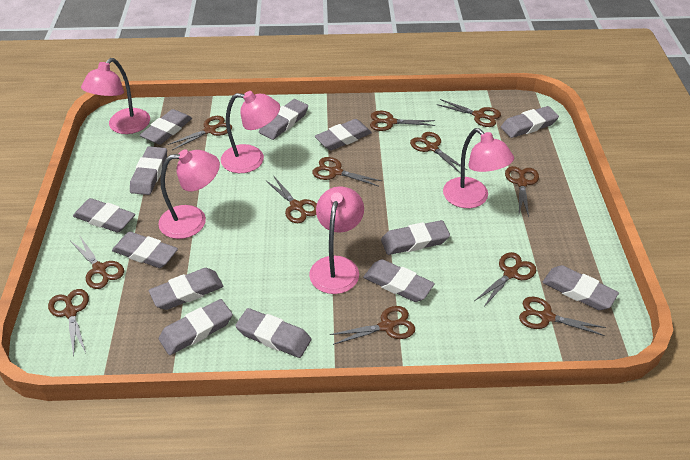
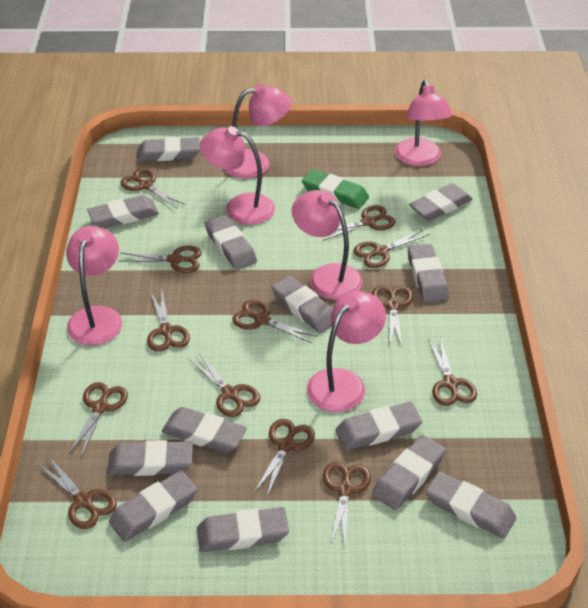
brown scissors: [48,289,89,356] [71,235,124,289] [168,116,232,150] [266,177,317,223] [312,157,382,187] [330,306,415,345] [370,111,435,131] [410,132,467,173] [437,99,501,127] [475,252,536,308] [505,166,539,217] [519,297,606,336] = 12 -> [37,457,117,529] [69,382,128,458] [119,246,202,273] [120,169,185,208] [147,292,190,352] [189,353,260,417] [232,300,318,343] [254,419,315,497] [323,205,396,241] [323,462,371,546] [353,229,430,268] [372,286,413,347] [428,337,477,406] = 13
green eraser: none = 0 -> [302,169,369,209] = 1
pink lamp: [81,58,150,134] [158,149,220,239] [221,91,280,173] [309,186,364,294] [443,128,514,208] = 5 -> [66,226,122,345] [200,126,275,225] [225,84,291,178] [292,190,363,300] [307,291,386,412] [395,80,452,166] = 6

